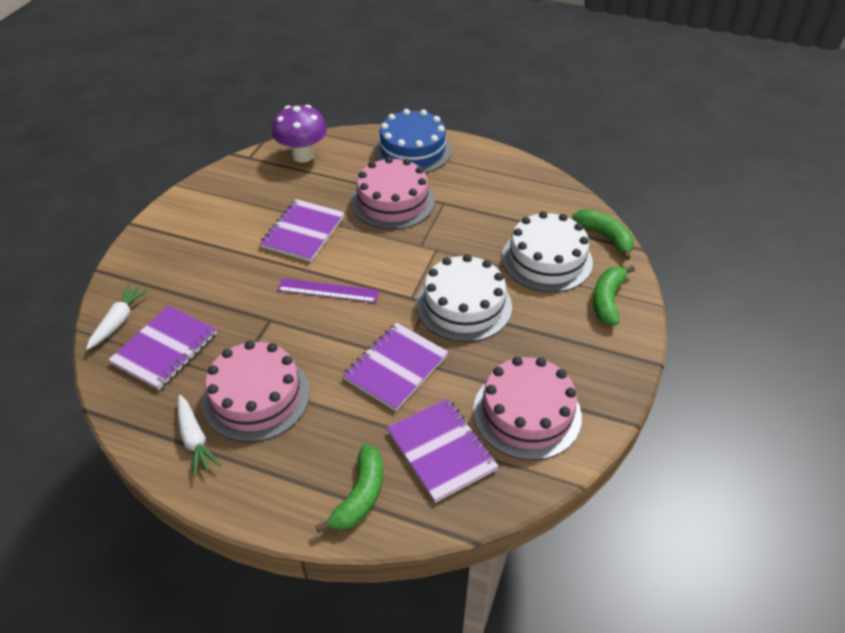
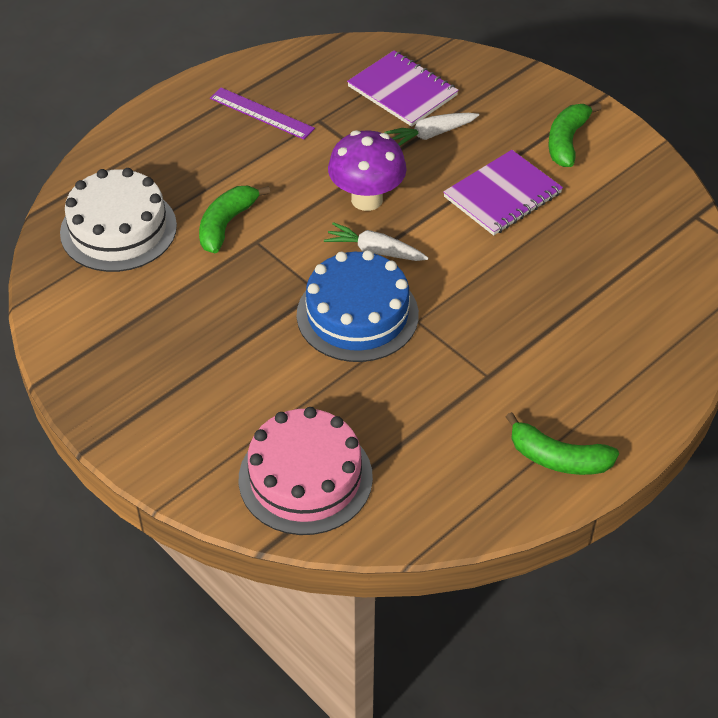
pink cake: [202,341,310,442] [351,157,435,230] [473,357,582,460] = 3 -> [239,407,373,535] = 1
purple notebook: [108,305,217,390] [260,199,345,262] [342,322,448,411] [387,398,499,503] = 4 -> [347,51,459,127] [443,150,563,236] = 2
white cake: [416,254,512,342] [502,211,593,292] = 2 -> [60,168,177,272] = 1

